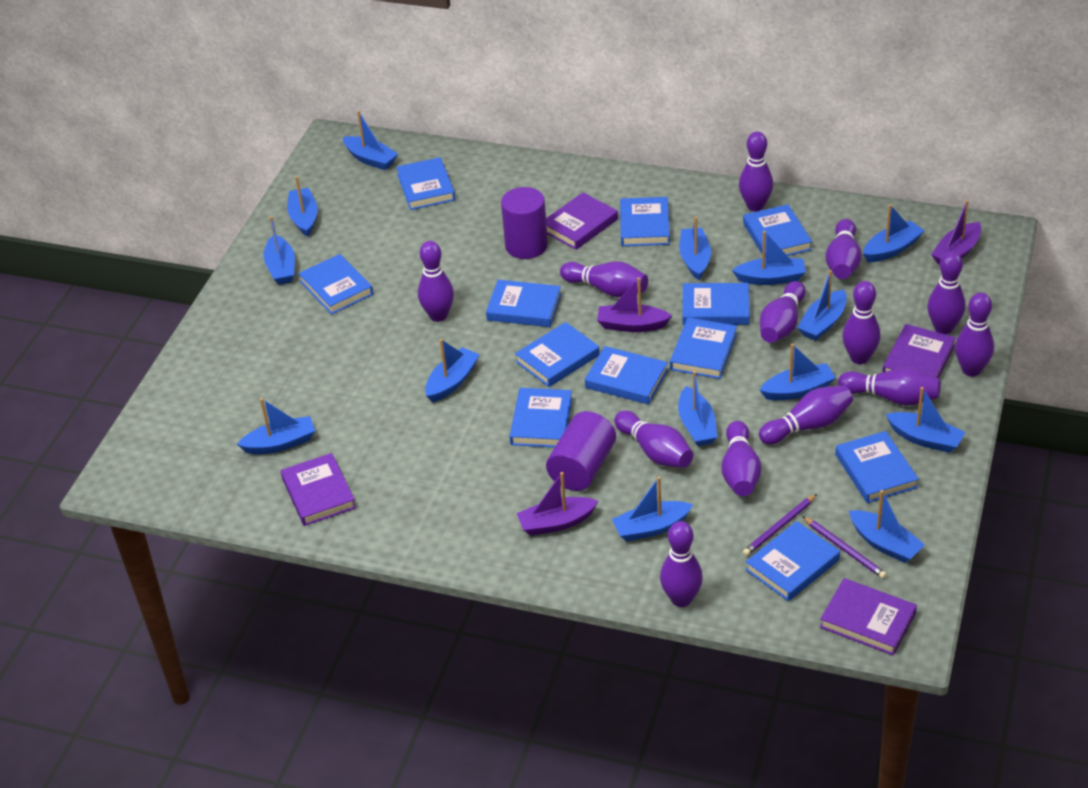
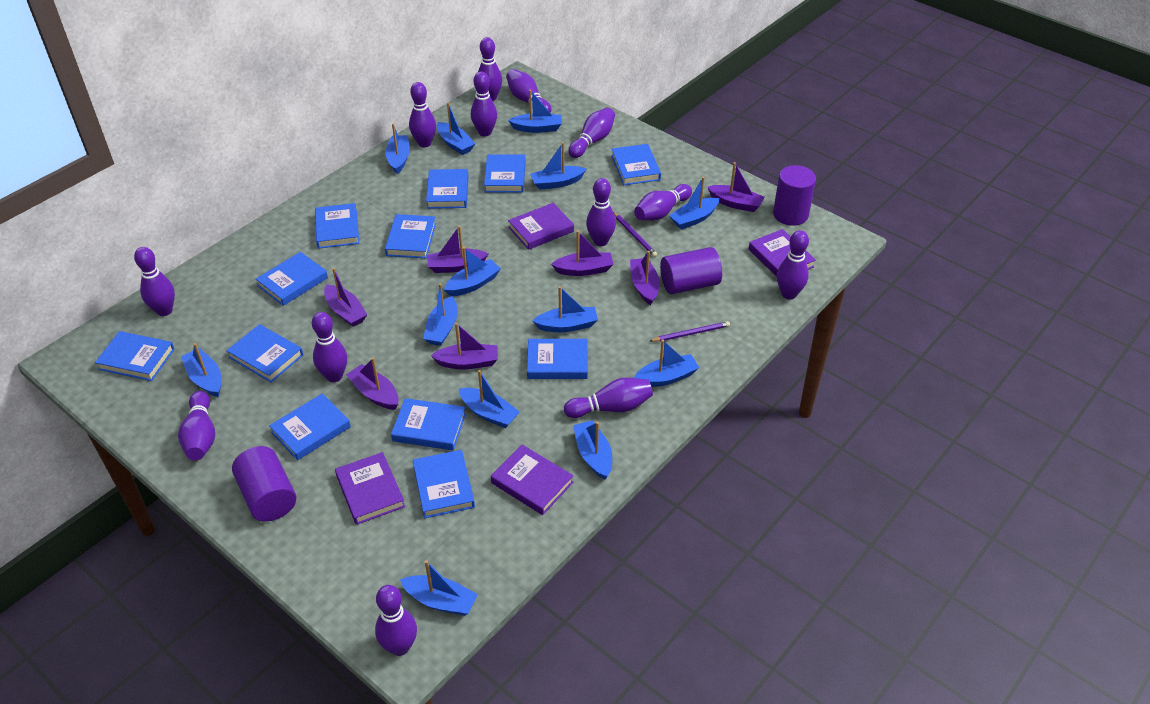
blue boat: [237,398,315,454] [264,216,295,285] [287,176,318,237] [343,111,398,170] [425,339,480,402] [612,477,693,541] [678,371,718,446] [679,217,711,280] [732,231,806,285] [760,344,836,400] [797,270,847,341] [849,490,925,563] [863,204,925,262] [886,387,966,453] = 14 -> [181,343,222,397] [385,123,410,174] [400,560,478,616] [423,283,457,346] [437,102,475,155] [444,247,501,296] [459,370,520,428] [508,90,562,133] [530,142,586,190] [533,286,598,332] [573,420,612,480] [634,339,699,387] [669,177,719,230] = 13
purple boat: [517,472,598,536] [597,277,672,332] [931,200,981,265] = 3 -> [324,268,367,327] [346,358,399,410] [427,226,489,273] [430,323,498,369] [551,230,614,276] [630,251,660,305] [708,162,764,212] = 7
purple cylinder: [501,187,548,259] [546,411,616,491] = 2 -> [232,446,296,522] [660,247,722,294] [773,165,816,226] = 3

